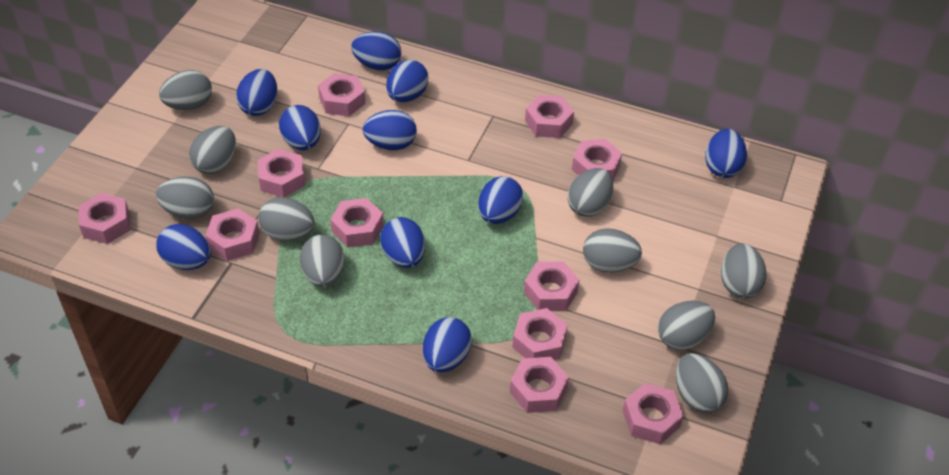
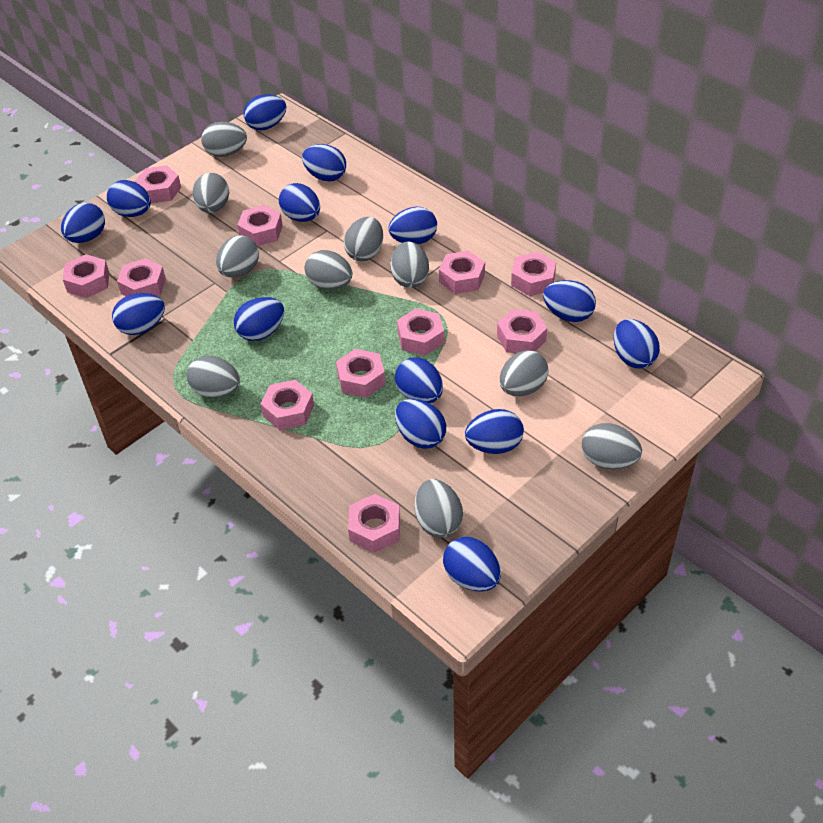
blue egg: [156,224,211,270] [236,69,277,116] [279,105,321,150] [351,32,401,70] [363,110,417,150] [380,217,425,268] [386,60,428,102] [423,317,472,373] [478,176,523,224] [705,129,747,178] = 10 -> [61,203,105,243] [107,180,151,217] [112,293,165,335] [234,297,284,341] [243,94,286,130] [279,183,320,222] [302,144,346,182] [388,207,437,244] [395,357,443,403] [395,399,446,449] [443,537,501,592] [465,409,524,454] [543,280,596,322] [614,319,660,368] = 14

